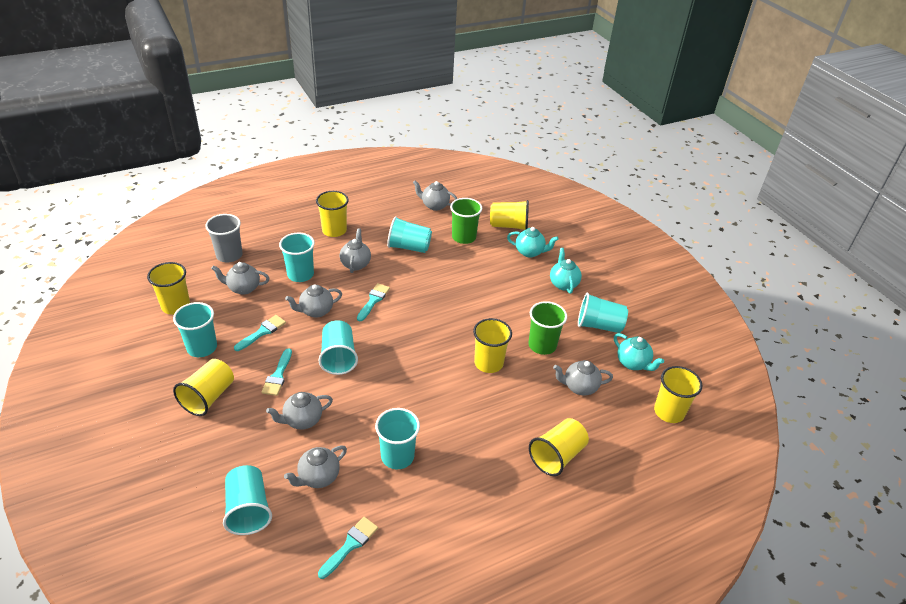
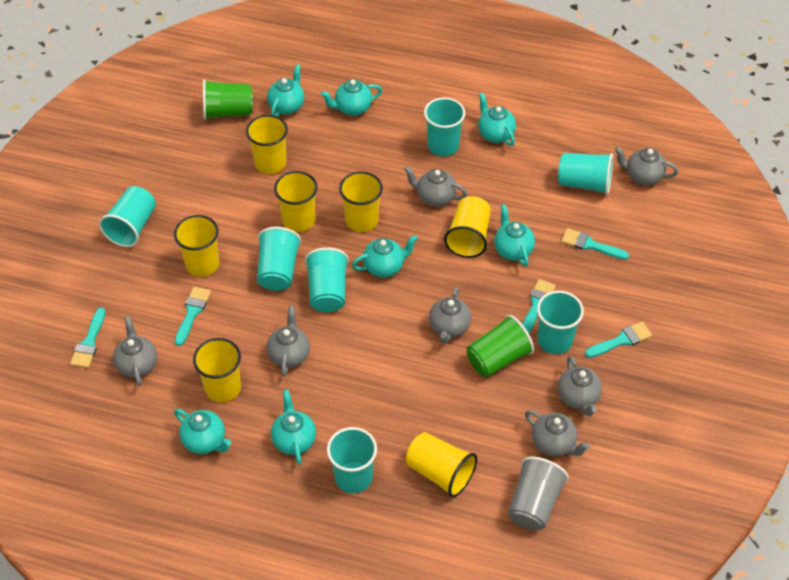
turquoise brush: [234,315,286,351] [261,348,292,396] [318,517,378,579] [357,283,390,321] = 4 -> [70,308,106,368] [175,286,211,346] [522,279,556,333] [561,228,629,260] [585,322,652,358] = 5
turquoise teapot: [507,227,559,258] [550,248,582,294] [614,333,664,371] = 3 -> [174,409,231,454] [267,64,304,116] [271,390,316,465] [321,79,382,116] [352,235,418,278] [478,93,516,146] [494,204,535,267] = 7

